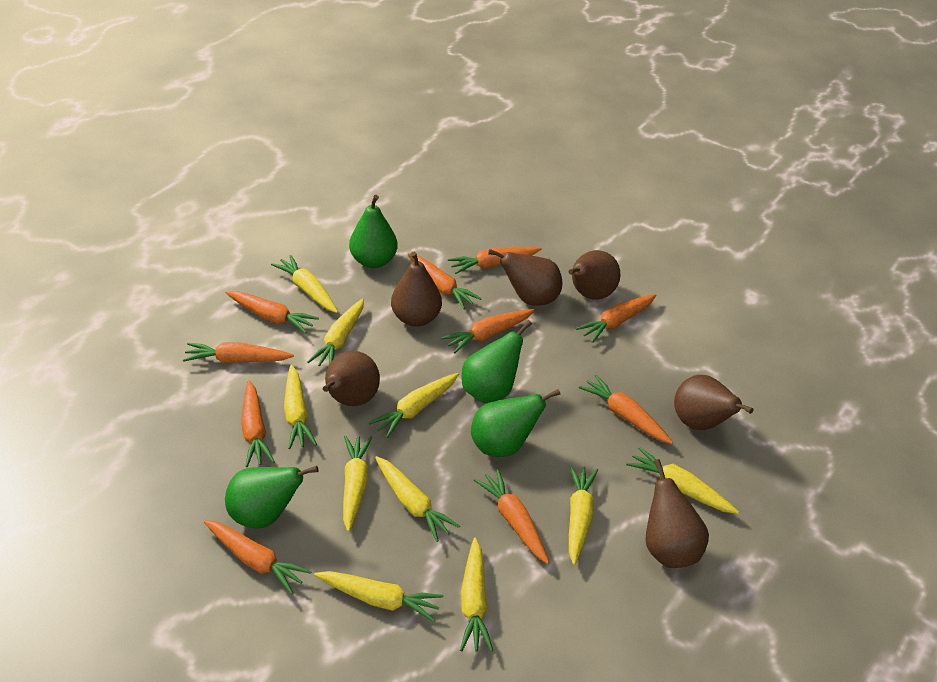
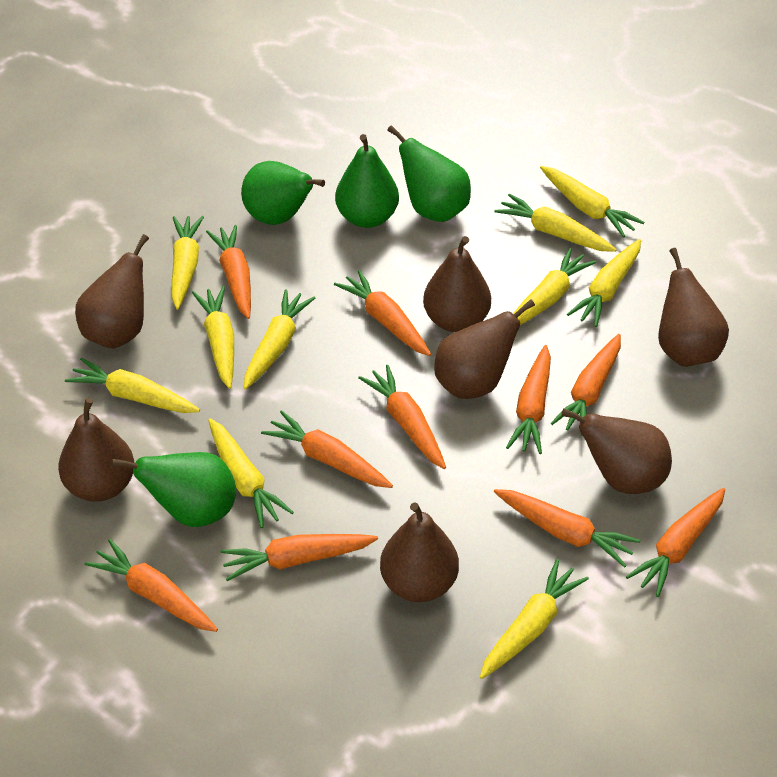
brown pear: [323,351,380,406] [391,252,442,327] [488,249,562,306] [569,250,620,300] [645,459,709,568] [674,375,753,430] = 6 -> [58,398,135,502] [75,234,149,349] [380,503,459,602] [423,236,491,332] [434,299,535,399] [561,408,672,494] [658,248,729,367] = 7

